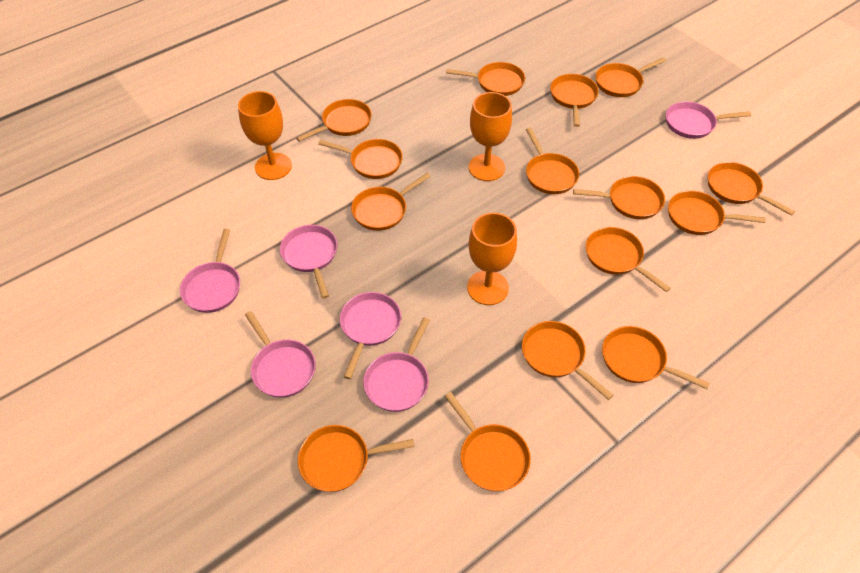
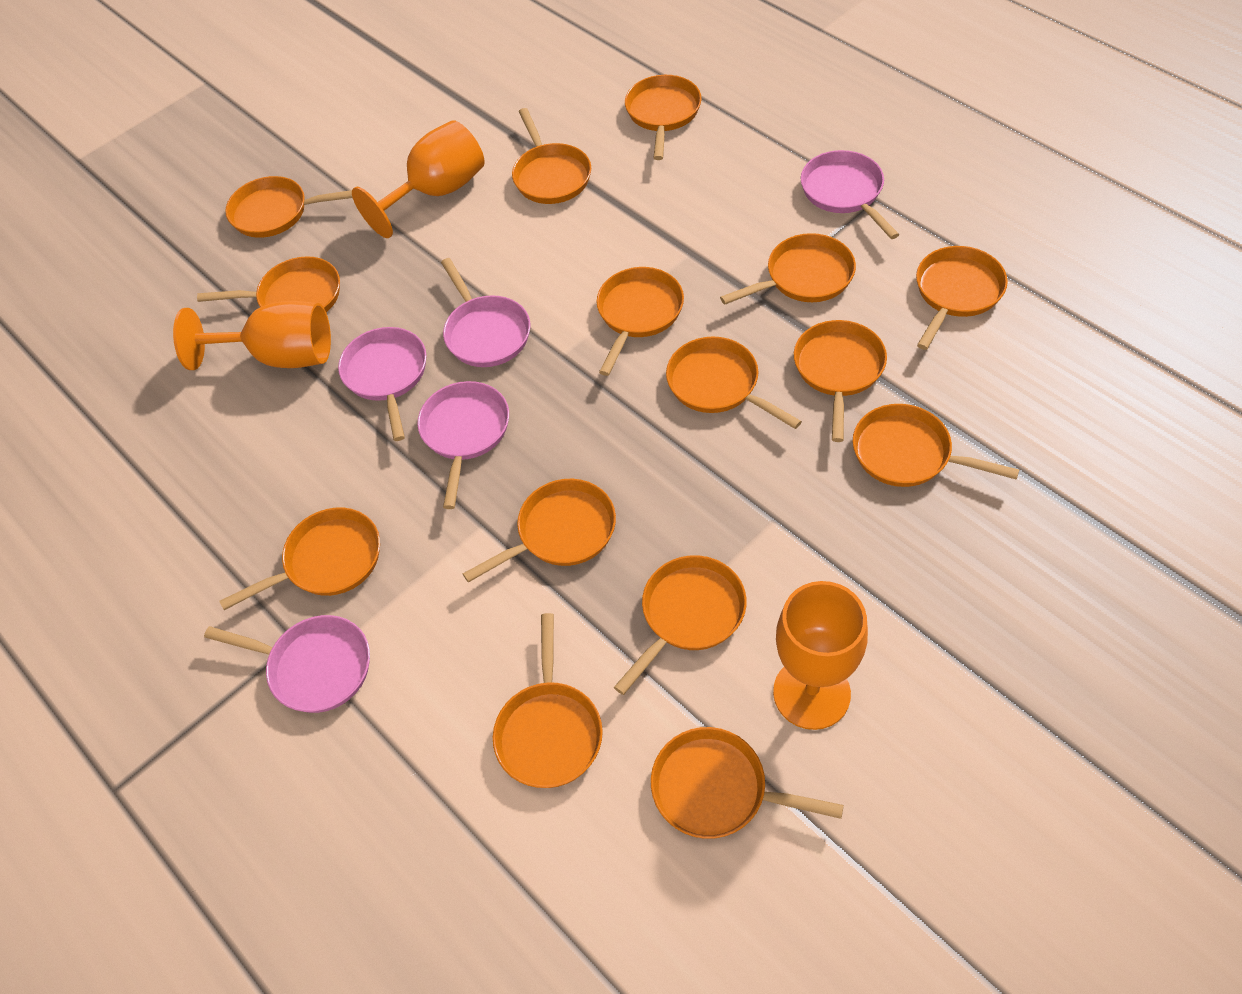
pink pan: [180,229,240,313] [245,311,316,398] [280,225,337,299] [340,292,401,379] [363,318,430,412] [666,101,751,139] = 6 -> [204,615,370,713] [338,327,427,441] [417,381,509,509] [441,258,530,367] [801,150,899,239] = 5

